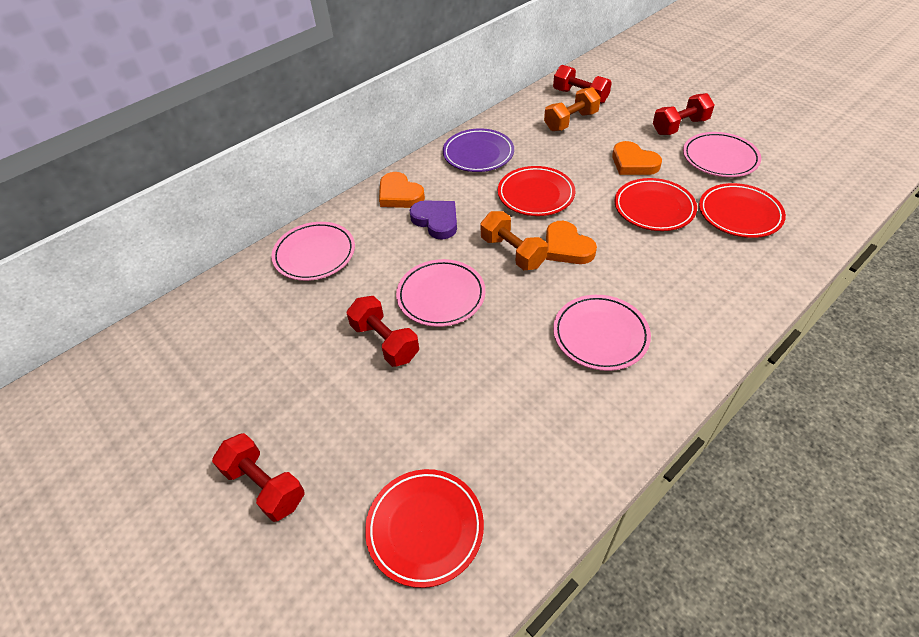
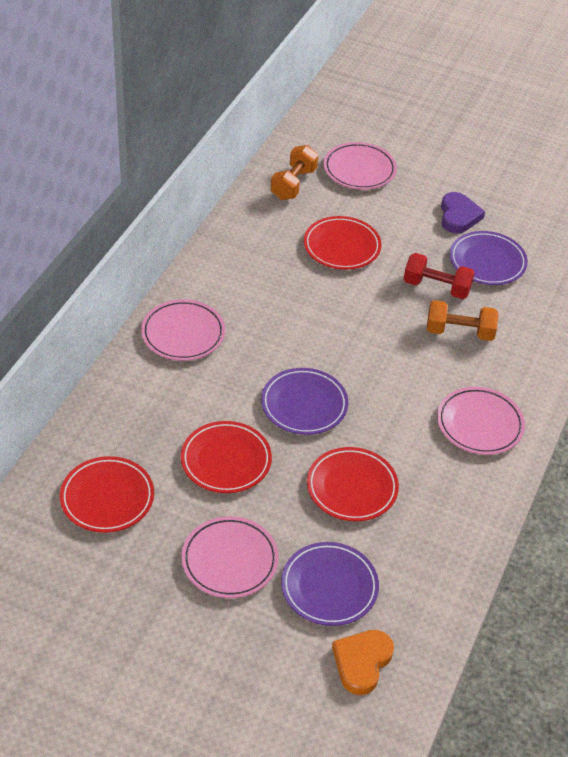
orange heart: [379,172,425,208] [546,221,597,264] [612,141,662,175] = 3 -> [332,630,394,695] = 1
purple plate: [443,128,514,172] = 1 -> [261,368,348,435] [281,542,379,626] [449,231,528,285] = 3
red dumbbell: [212,433,305,522] [347,296,419,367] [553,65,612,104] [653,93,714,135] = 4 -> [403,253,475,299] = 1

